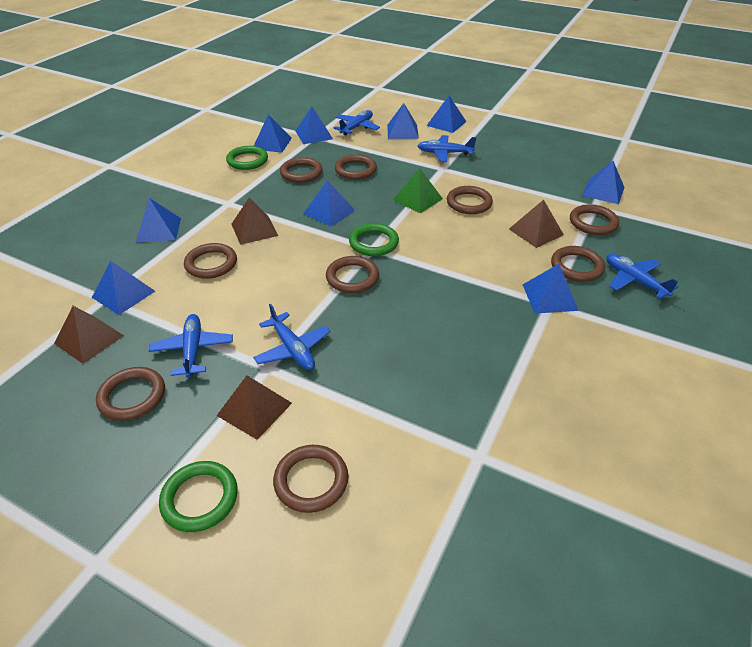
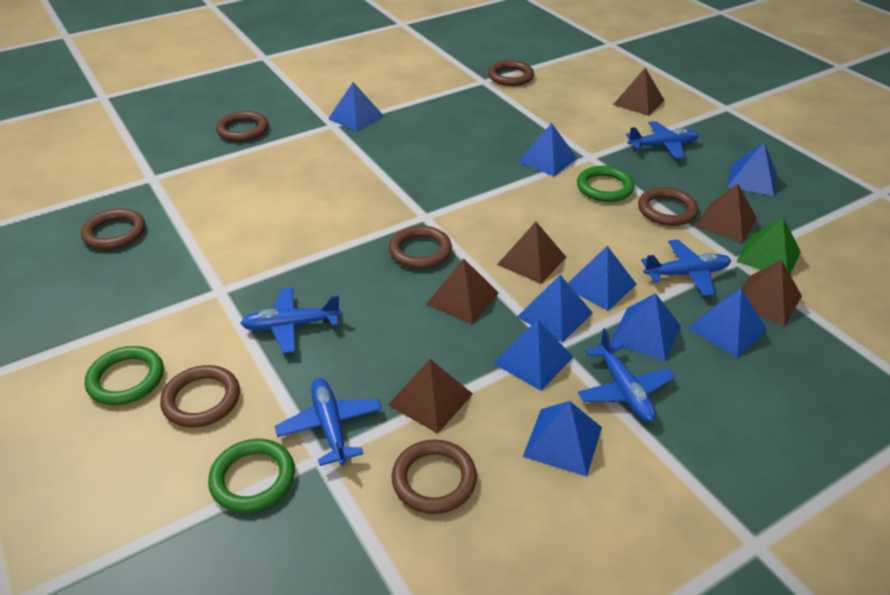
brown pyramid: [54,306,124,364] [216,375,292,440] [231,198,278,245] [509,200,564,248] = 4 -> [388,359,473,433] [426,258,499,324] [497,222,566,284] [613,68,665,116] [695,184,757,243] [741,260,802,326] = 6
brown ring: [96,367,165,421] [184,243,237,279] [273,445,348,513] [280,157,323,183] [326,256,379,293] [335,155,377,180] [447,186,493,214] [551,246,605,282] [570,204,619,235] = 9 -> [81,209,145,250] [160,365,240,427] [216,111,268,142] [389,226,452,269] [392,439,477,514] [488,60,534,86] [638,187,699,226] = 7

